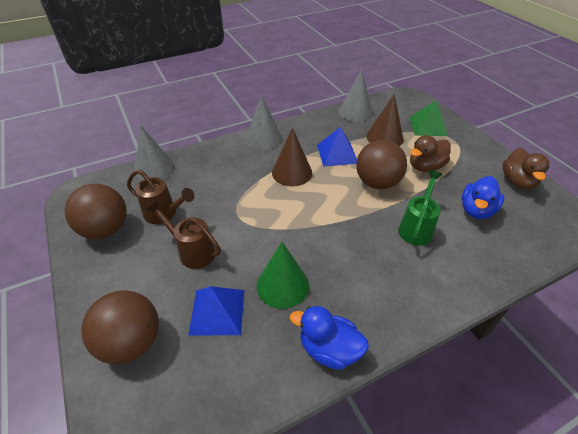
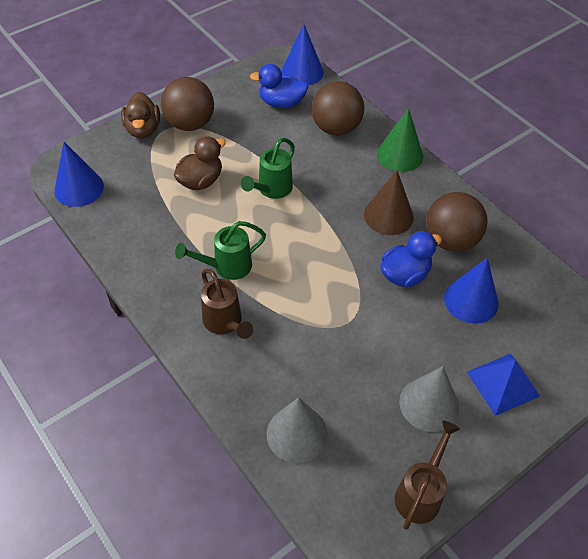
blue cone: none = 0 -> [54,142,104,207] [282,24,324,85] [444,258,499,324] = 3
blue pyramid: [188,286,244,336] [317,127,357,167] = 2 -> [467,354,540,416] = 1
brown cone: [272,128,312,186] [366,94,404,146] = 2 -> [364,170,414,235] = 1
green pyramid: [409,100,448,136] = 1 -> none = 0
green watering can: [398,171,442,246] = 1 -> [175,221,266,280] [241,138,295,199] = 2
grey cone: [134,125,175,181] [245,95,282,150] [339,70,373,122] = 3 -> [267,397,328,463] [399,366,459,432] = 2

